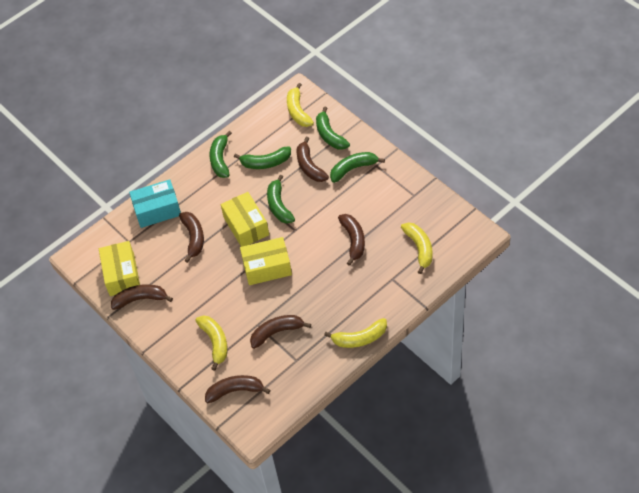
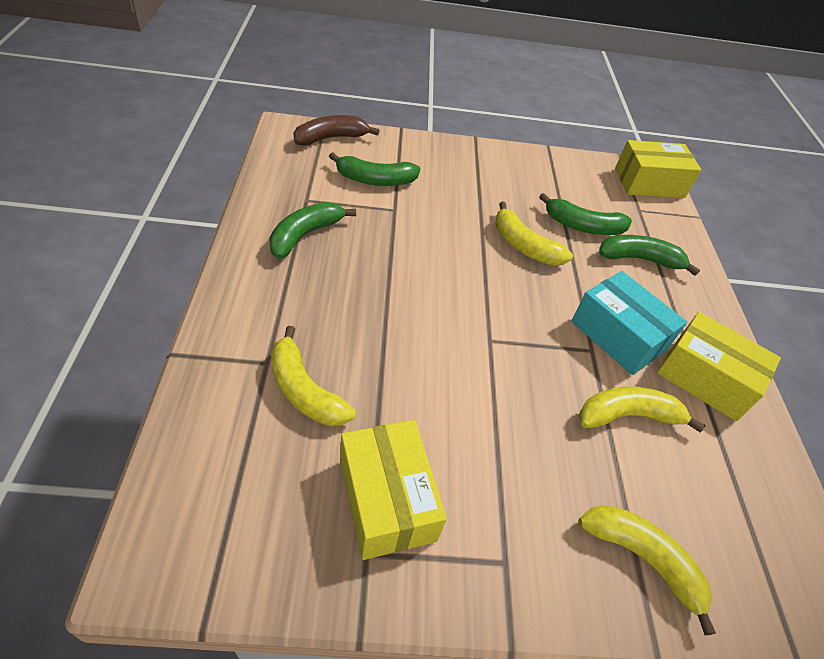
brown banana: [111,284,173,310] [179,212,204,263] [205,375,270,403] [250,315,311,349] [297,137,329,182] [338,214,365,266] = 6 -> [294,115,380,146] = 1
green banana: [209,131,232,178] [234,146,291,169] [267,175,295,224] [316,106,350,149] [330,152,385,183] = 5 -> [269,202,356,259] [329,152,421,186] [539,193,632,235] [599,235,700,276] = 4

